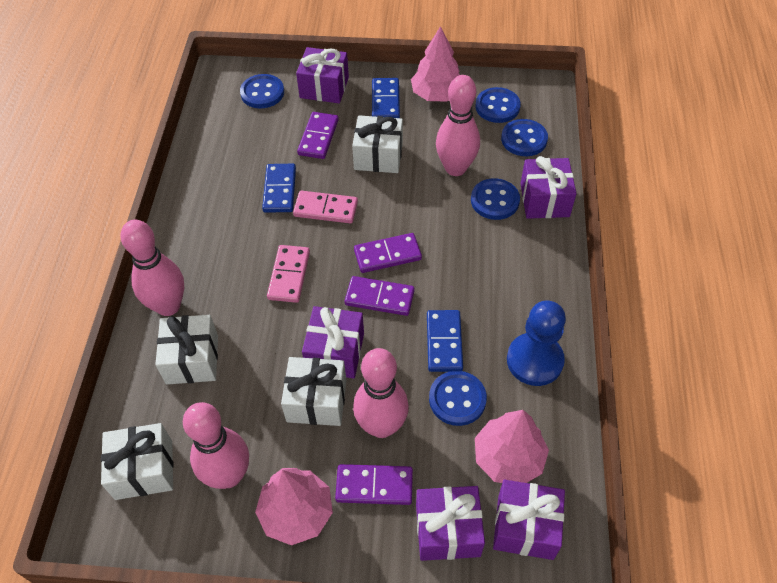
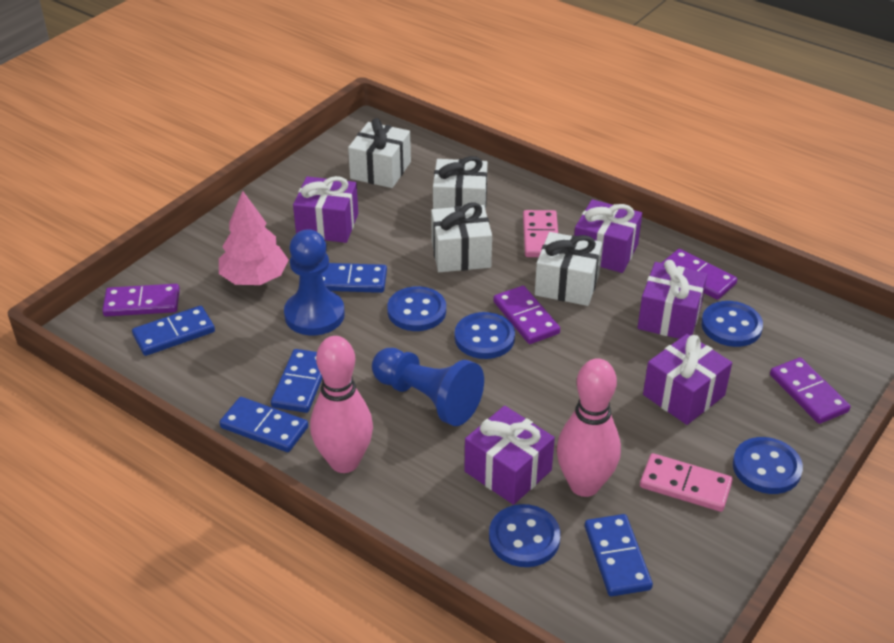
blue domino: [262,164,296,213] [372,78,400,118] [427,310,463,372] = 3 -> [132,306,215,356] [219,397,308,452] [271,349,323,413] [322,263,387,293] [585,514,653,596] = 5
blue pawn: [507,301,566,386] = 1 -> [284,230,345,335] [372,348,484,426] = 2
pink bowling pin: [121,220,184,316] [183,402,249,489] [353,348,409,438] [436,75,480,176] = 4 -> [310,336,373,473] [556,358,621,497] = 2
pink tree: [255,468,333,545] [411,26,460,102] [475,410,549,483] = 3 -> [219,191,289,285] = 1

